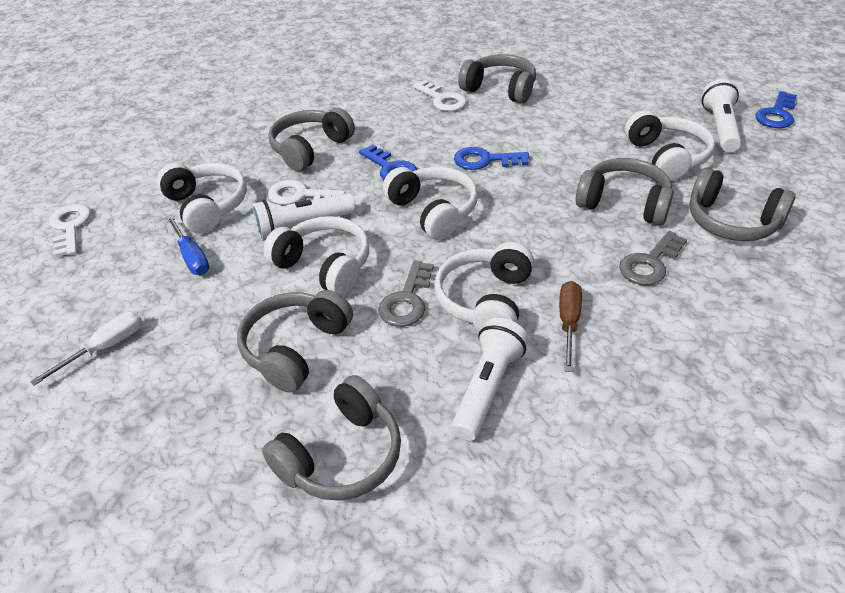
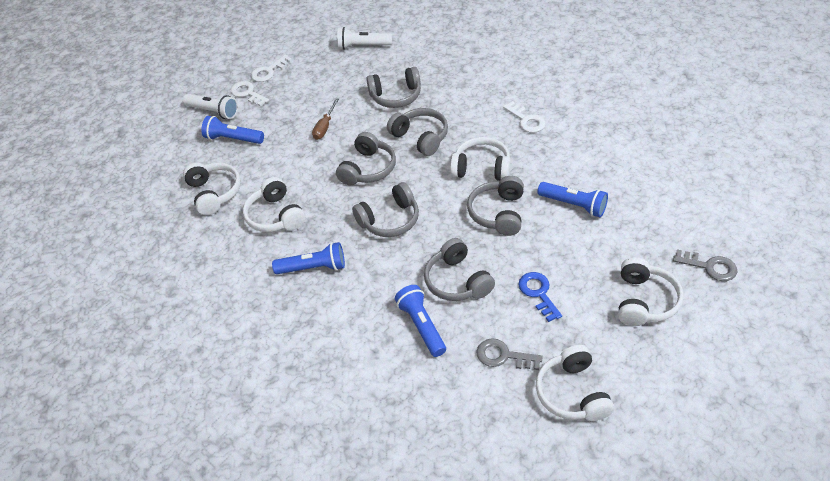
blue flashlight: none = 0 -> [201,116,264,144] [272,242,345,274] [395,285,446,357] [538,182,608,217] = 4
blue key: [359,145,417,180] [454,147,529,170] [755,91,797,128] = 3 -> [518,272,562,322] = 1
blue screwdriver: [166,216,210,275] = 1 -> none = 0
white flashlight: [253,193,355,241] [451,318,528,441] [702,79,742,152] = 3 -> [183,94,238,119] [337,27,392,50] = 2
white screwdriver: [30,311,142,386] = 1 -> none = 0

